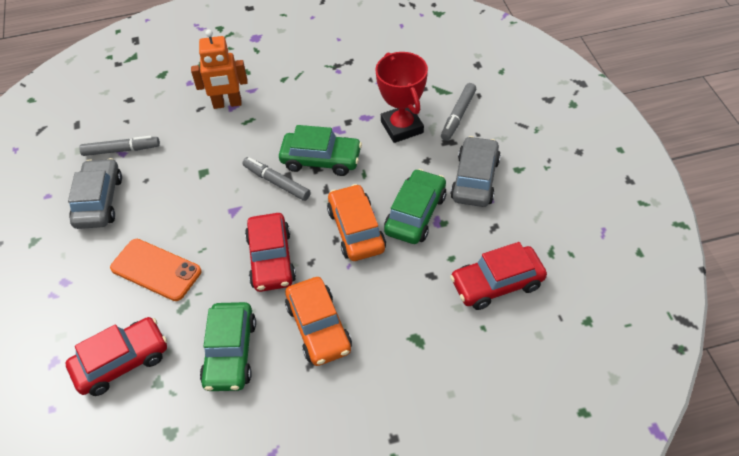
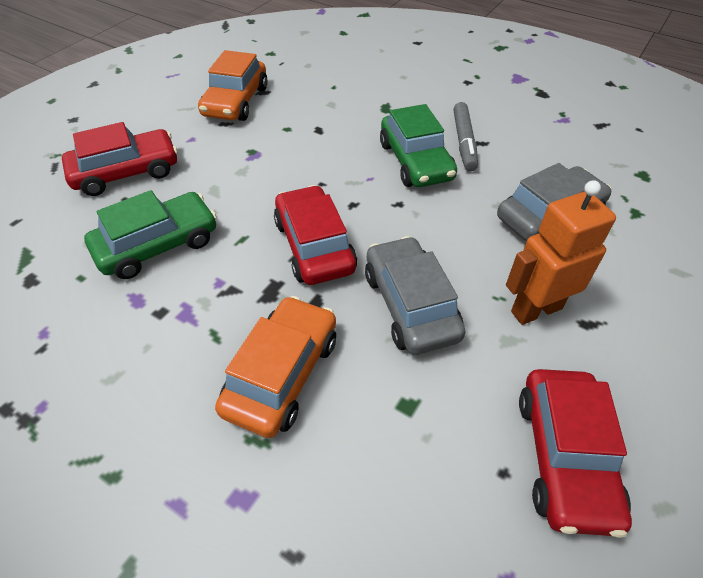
green car: [200,302,256,391] [279,125,362,176] [384,169,446,244] = 3 -> [84,190,217,279] [380,104,457,187] = 2
grey marker: [79,136,160,156] [242,157,311,201] [441,83,476,141] = 3 -> [453,102,478,171] = 1
orange phone: [110,239,201,301] = 1 -> none = 0
red trophy: [375,52,428,143] = 1 -> none = 0

